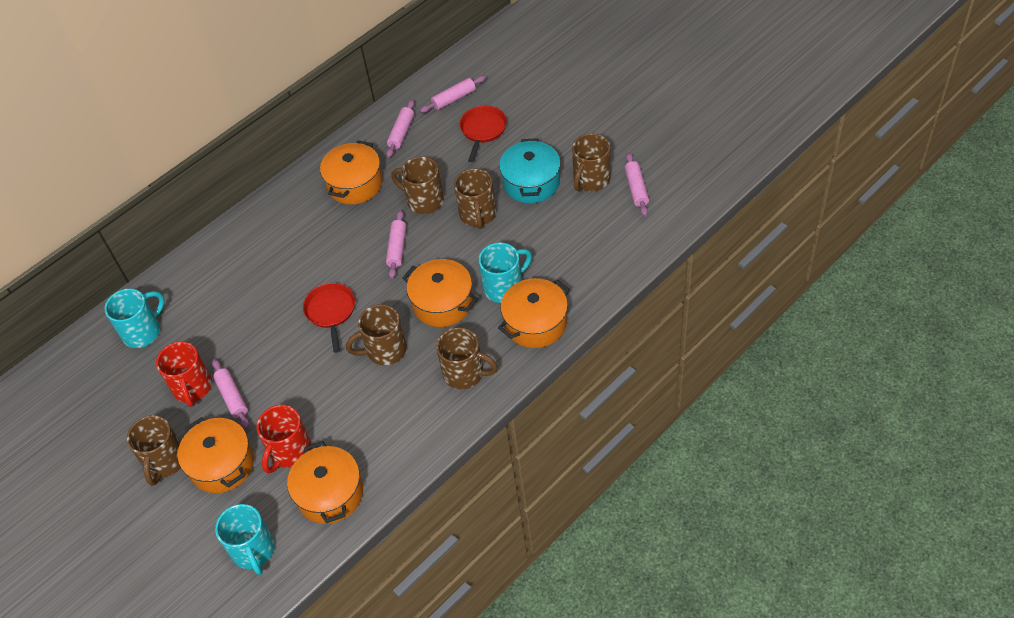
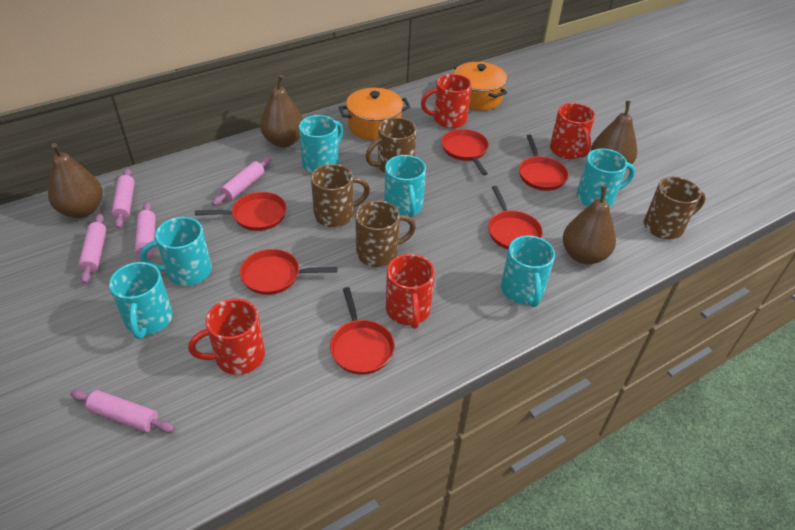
brown mug: [127,415,181,486] [346,304,407,366] [391,157,444,214] [436,327,498,390] [454,169,496,229] [572,133,611,191] = 6 -> [311,164,370,227] [355,200,416,267] [366,117,417,173] [644,177,706,239] = 4
brown pear: none = 0 -> [48,143,103,218] [260,75,303,147] [563,186,616,264] [591,101,637,169] = 4
orange pot: [178,417,254,493] [287,441,363,524] [320,140,383,205] [402,259,478,327] [498,278,570,348] = 5 -> [339,88,410,141] [454,62,507,111] = 2
red mug: [156,342,212,407] [257,405,311,473] = 2 -> [188,299,265,375] [386,254,435,329] [421,74,472,128] [550,103,595,159] = 4
red pan: [303,283,355,353] [460,105,507,162] = 2 -> [195,192,286,231] [240,249,338,295] [330,287,395,375] [441,129,489,175] [488,186,543,249] [519,135,569,191] = 6
turquoise mug: [105,288,165,348] [215,504,275,575] [479,243,532,303] = 3 -> [109,262,173,339] [140,217,212,286] [299,115,343,173] [384,155,426,217] [501,235,555,307] [576,148,635,207] = 6
turquoise pot: [499,138,561,203] = 1 -> none = 0

